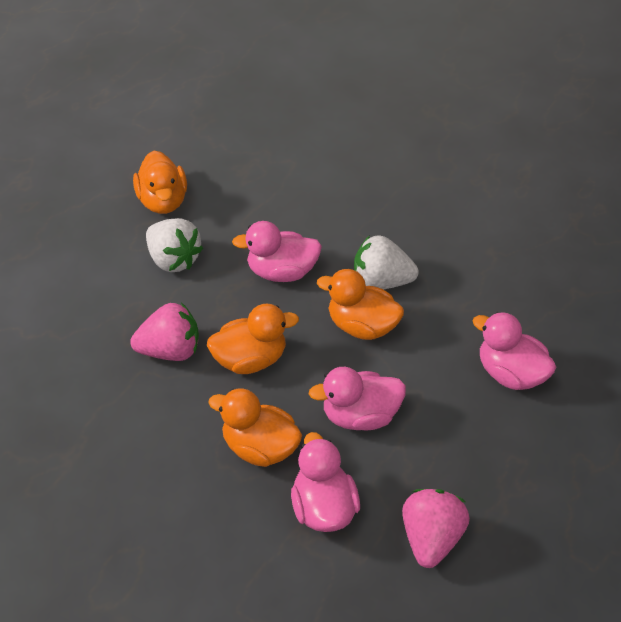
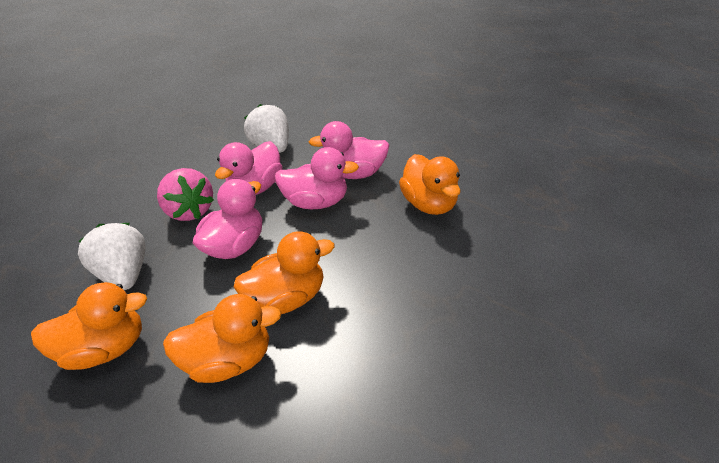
pink strawberry: [130,303,199,361] [402,489,470,568] = 2 -> [157,168,214,221] = 1

